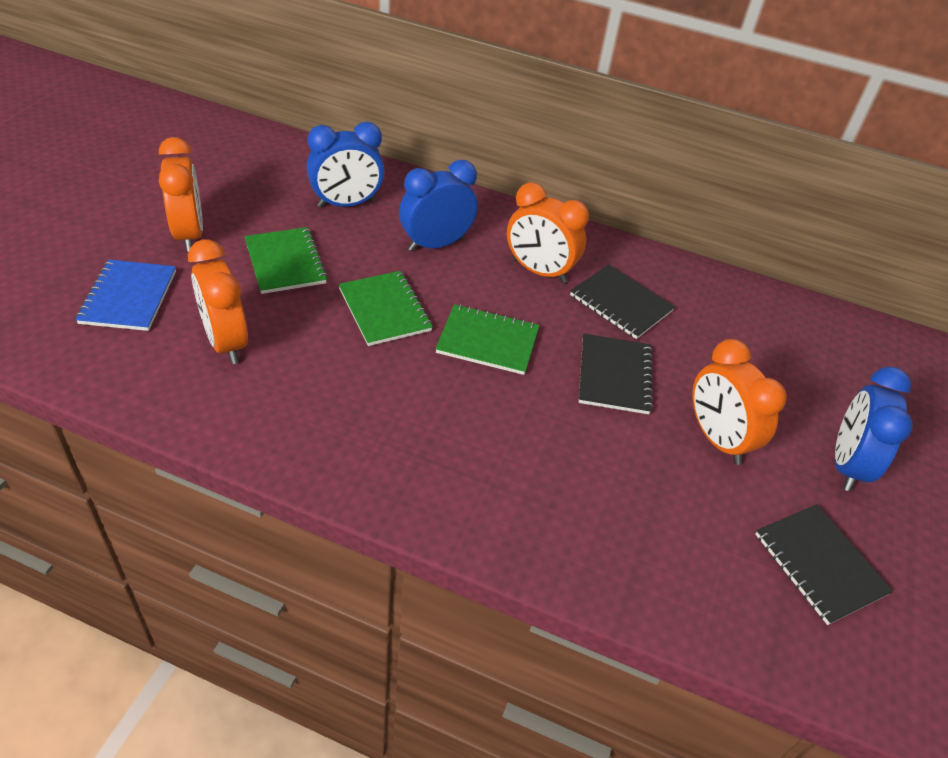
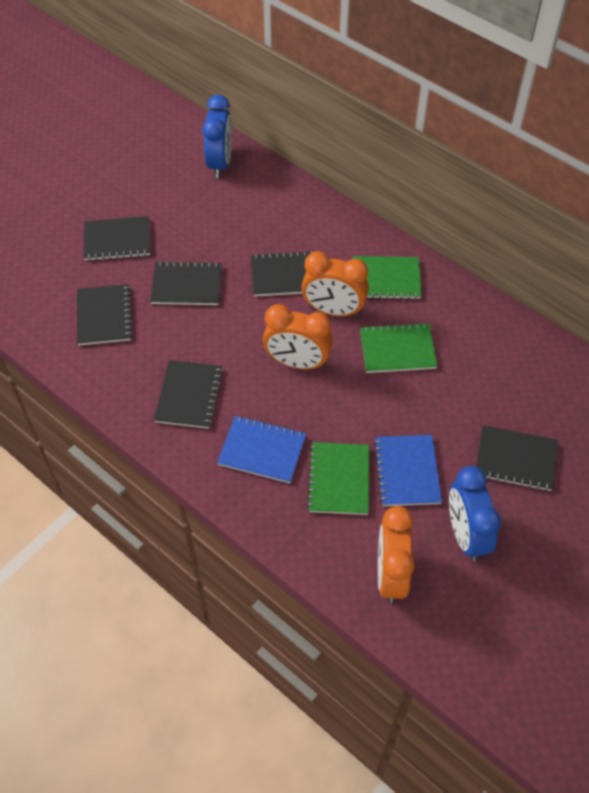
black notebook: [570,265,675,339] [579,334,653,414] [755,504,893,625] = 3 -> [77,284,133,345] [84,216,150,261] [150,261,222,305] [154,360,223,429] [251,250,315,297] [476,425,558,491] = 6
blue clock: [307,122,385,207] [399,160,478,252] [835,366,913,491] = 3 -> [202,95,232,178] [449,466,501,561] = 2
blue notebook: [75,260,176,331] = 1 -> [217,416,306,483] [374,435,442,506] = 2
orange clock: [159,137,203,252] [188,239,248,364] [507,182,589,283] [693,339,787,465] = 4 -> [263,304,333,370] [301,251,369,317] [378,506,415,603] = 3

